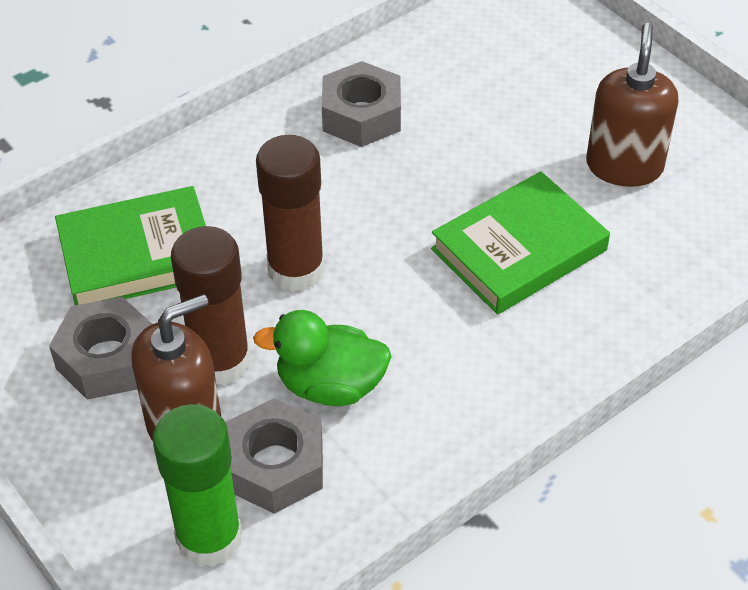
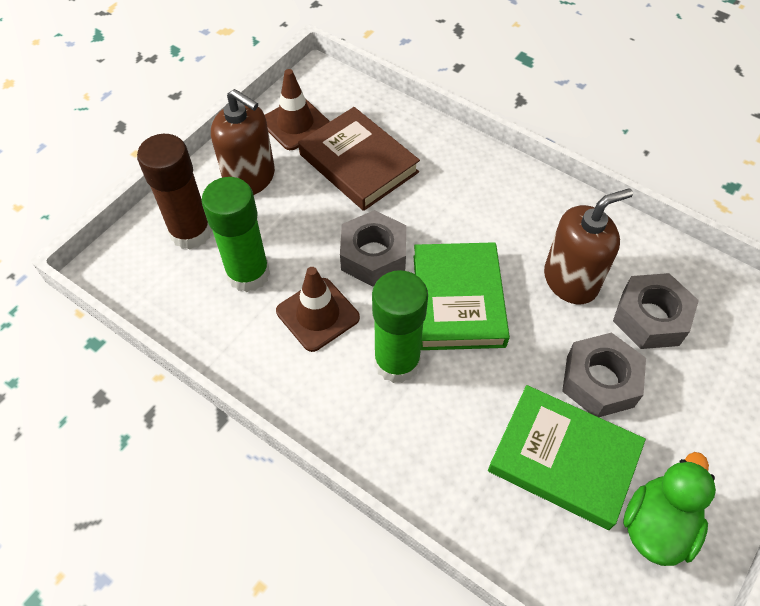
brown book: none = 0 -> [298,107,420,211] = 1
brown glue stick: [171,226,250,386] [256,135,324,292] = 2 -> [137,134,212,249] = 1
brown traffic cone: none = 0 -> [265,69,330,150] [276,267,360,352] = 2
green glue stick: [153,404,242,567] = 1 -> [201,177,270,292] [372,270,428,383] = 2

